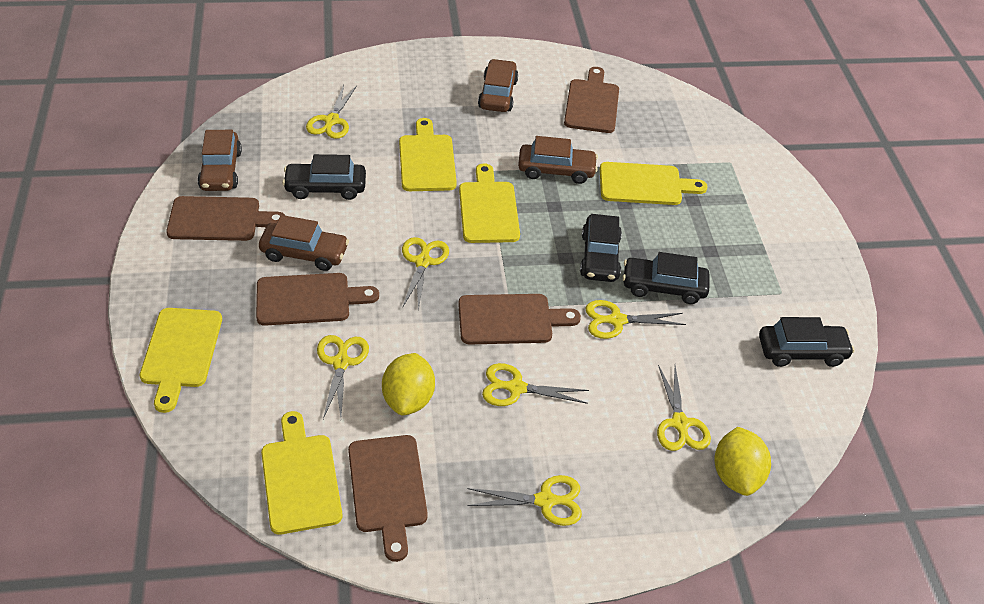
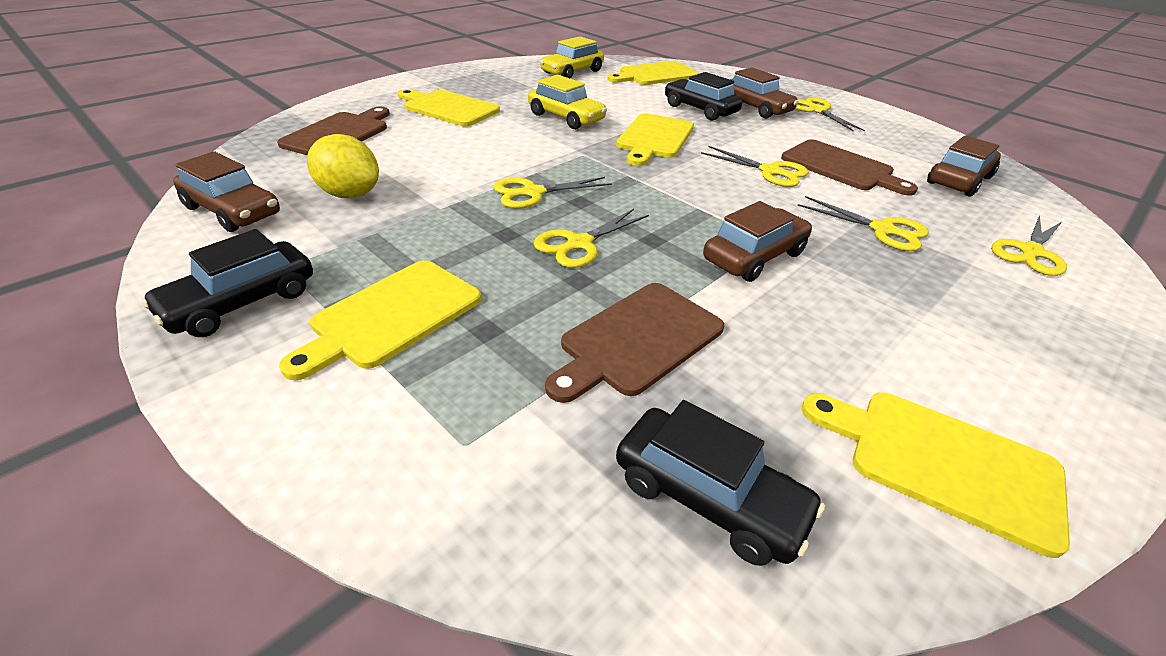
black car: [282,154,366,200] [580,214,622,282] [622,252,710,304] [759,317,855,367] = 4 -> [141,229,313,337] [616,400,825,566] [665,72,743,121] = 3
brown cutting board: [166,196,286,241] [256,273,379,326] [348,435,428,562] [458,294,581,344] [564,67,619,133] = 5 -> [277,107,390,155] [545,283,724,403] [781,139,918,196] = 3
yellow car: none = 0 -> [528,75,607,129] [540,36,604,79] = 2
yellow lemon: [382,353,435,415] [714,427,771,496] = 2 -> [307,134,379,198] = 1
yellow scissors: [306,85,357,139] [317,335,369,419] [402,237,449,311] [467,475,582,526] [482,363,589,406] [585,300,686,339] [657,365,711,451] = 7 -> [494,177,612,209] [534,209,649,268] [701,146,809,187] [795,97,865,132] [797,196,929,251] [991,216,1067,276] = 6

